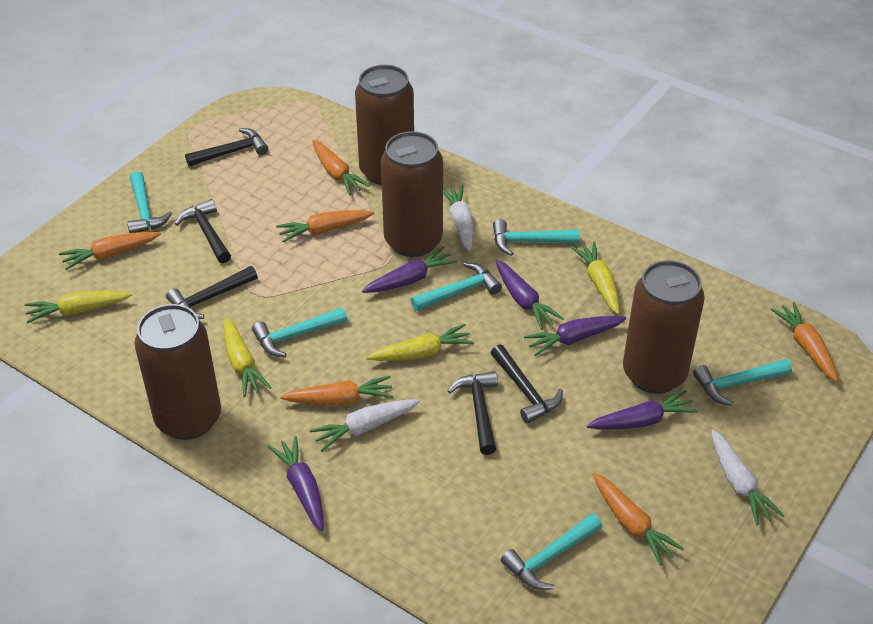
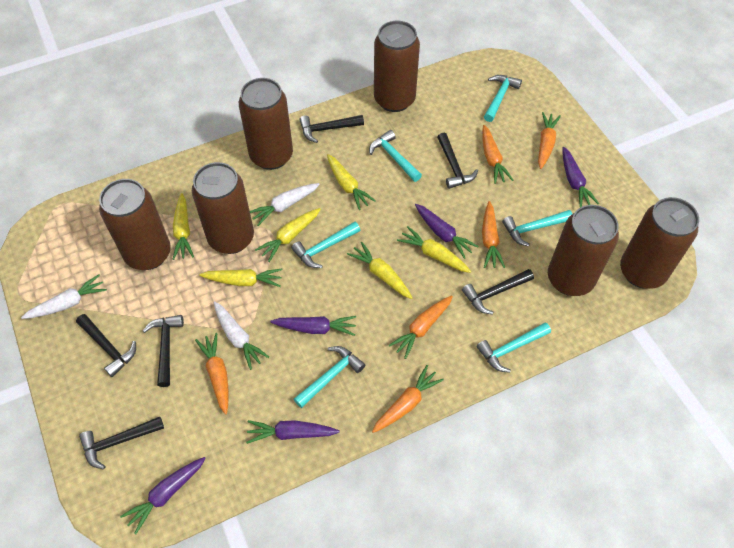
black hammer: [166,266,258,319] [175,199,231,263] [185,128,269,166] [447,371,498,455] [491,344,563,423] = 5 -> [76,314,136,377] [79,417,164,469] [143,315,184,387] [299,115,364,143] [437,133,478,189] [462,269,534,315] = 6
brown can: [134,304,221,440] [355,65,414,185] [381,131,443,257] [623,260,705,394] = 4 -> [99,179,171,270] [192,162,254,254] [239,78,293,170] [374,21,420,112] [548,205,619,296] [620,197,699,289] = 6
yellow carrot: [25,291,132,323] [224,317,271,397] [366,324,474,361] [571,241,620,314] = 4 -> [173,193,194,260] [199,269,282,287] [255,208,321,262] [327,154,376,210] [347,242,413,299] [397,226,471,273] = 6

